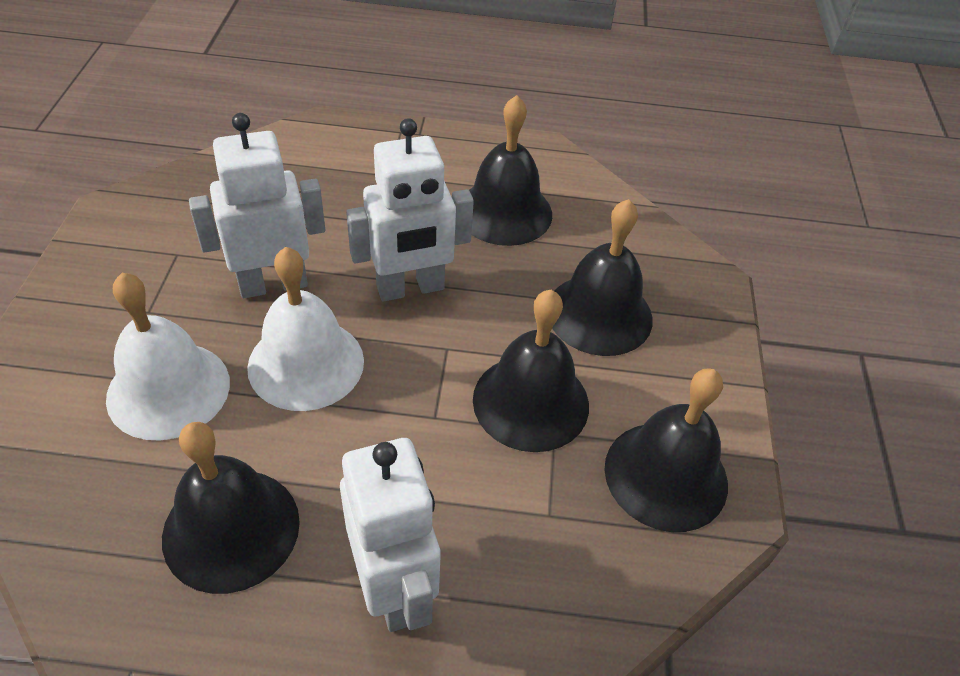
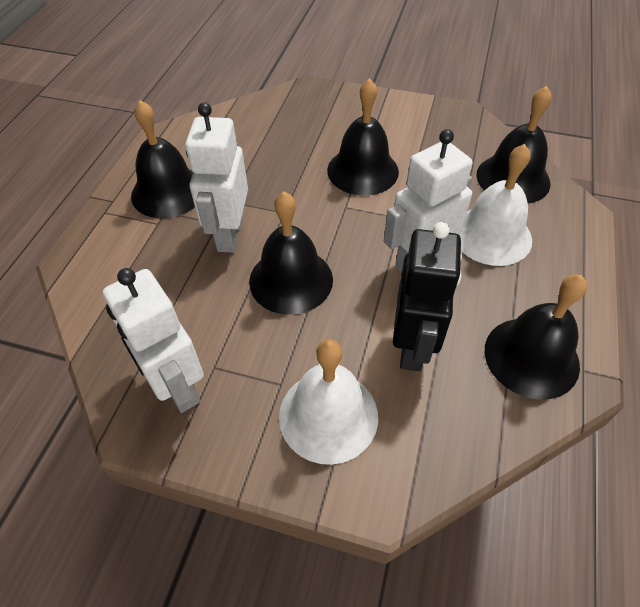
black robot: none = 0 -> [393,222,462,371] = 1

